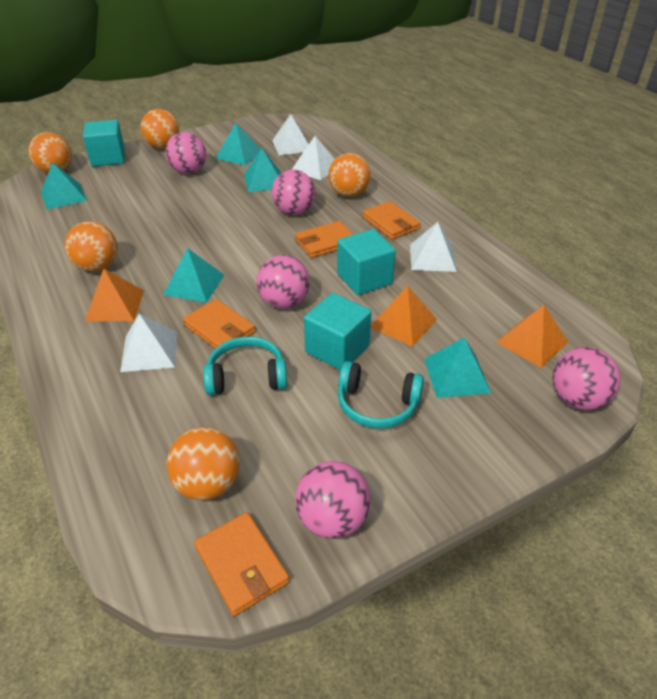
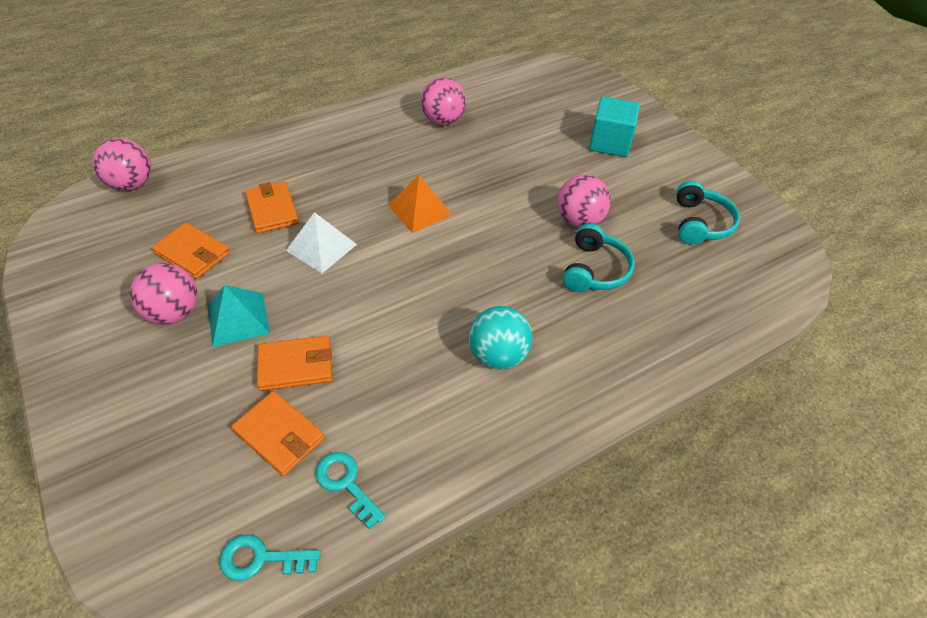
orange ball: [28,132,72,173] [65,221,118,271] [140,109,179,148] [167,427,240,500] [328,153,371,197] = 5 -> none = 0
orange pyramid: [85,269,144,322] [371,286,437,347] [496,305,568,368] = 3 -> [388,175,452,233] = 1
pink ball: [165,132,206,174] [256,255,310,309] [271,170,316,215] [295,461,370,539] [552,347,621,410] = 5 -> [93,138,151,191] [130,263,197,324] [421,77,466,125] [557,175,611,228] = 4
turquoise ball: none = 0 -> [469,306,533,370] = 1
turquoise cube: [83,120,125,166] [304,293,371,370] [337,229,396,295] = 3 -> [589,96,640,157] = 1
turquoise key: none = 0 -> [220,535,321,581] [316,452,386,529] = 2
turquoise pyramid: [41,162,87,210] [163,248,224,303] [215,123,261,166] [244,148,281,192] [424,337,491,398] = 5 -> [208,285,270,347] = 1
white pyramid: [120,314,177,372] [272,114,309,155] [292,136,335,180] [410,222,457,272] = 4 -> [286,212,357,273] = 1

